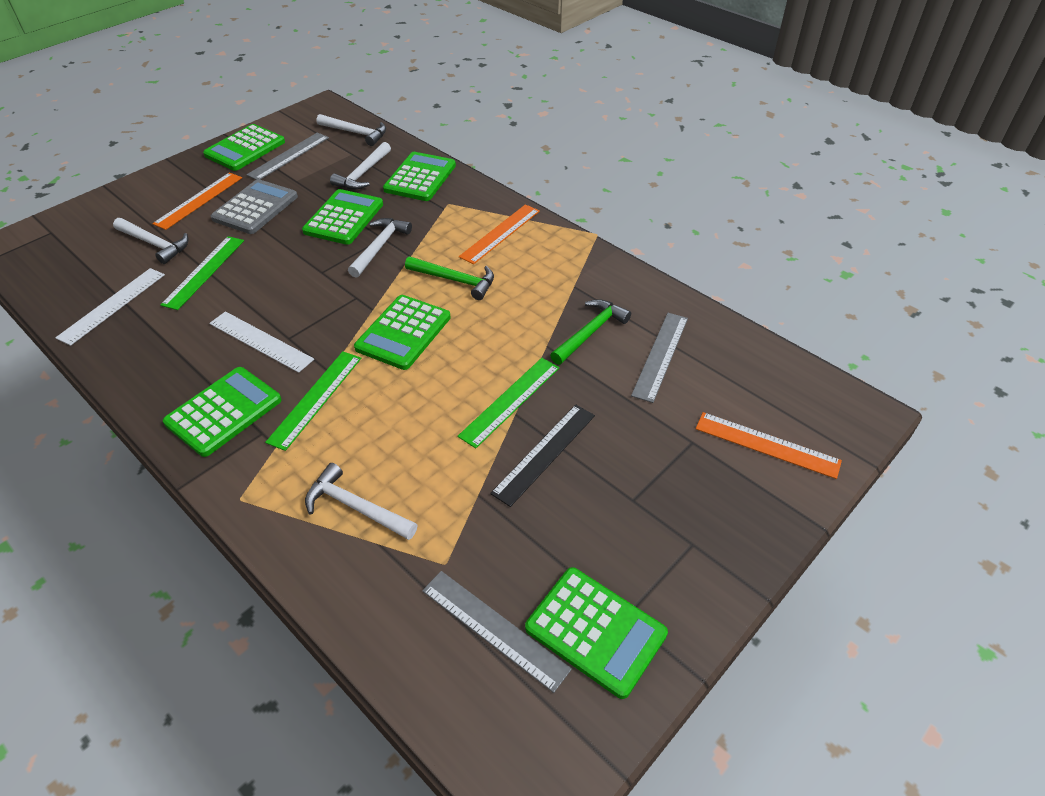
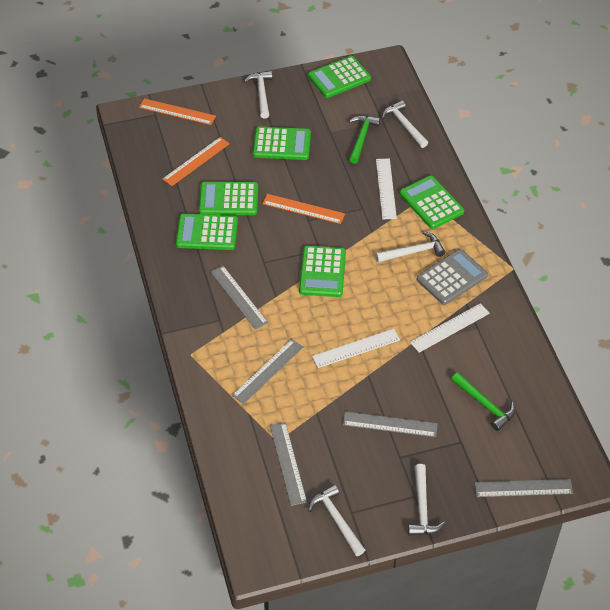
black ruler: [490,405,595,507] = 1 -> none = 0
green ruler: [160,236,244,310] [265,351,361,451] [457,358,560,448] = 3 -> none = 0
grey ruler: [246,132,329,180] [422,571,572,693] [631,313,688,403] = 3 -> [210,266,268,330] [232,339,303,404] [270,422,307,506] [343,412,438,437] [475,479,573,497] = 5
white ruler: [55,268,165,346] [209,311,314,373] = 2 -> [312,329,400,368] [376,158,397,219] [410,303,490,353] = 3

